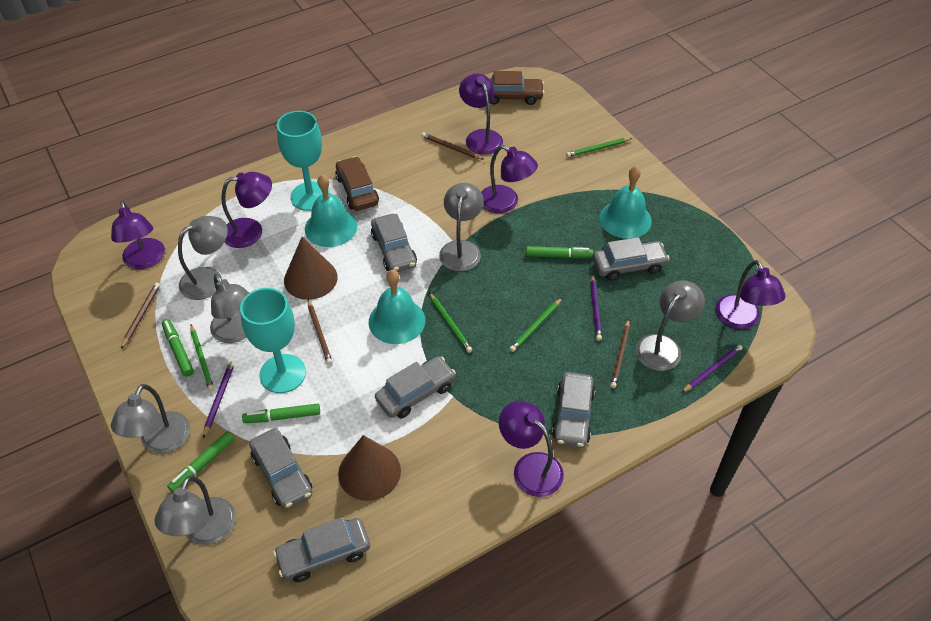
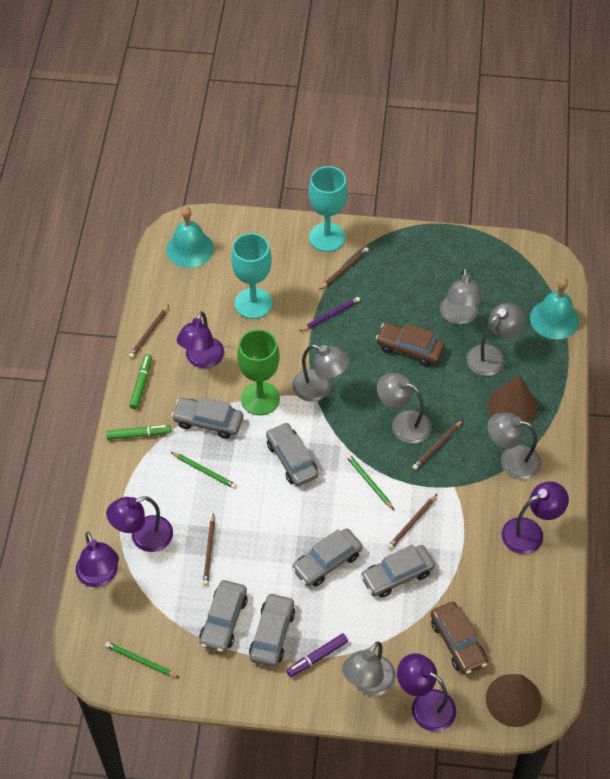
brown pencil: [121,283,160,349] [308,299,333,365] [421,132,483,159] [610,319,630,388] = 4 -> [129,305,169,358] [203,513,215,585] [319,247,369,290] [388,494,437,549] [412,420,463,470] = 5
green goblet: none = 0 -> [237,329,280,415] = 1
green marker: [162,319,194,377] [167,431,235,493] [242,404,320,423] [526,246,593,258] = 4 -> [106,425,171,440] [129,354,152,409] = 2
green pencil: [190,325,214,391] [429,293,472,353] [510,298,562,352] [566,138,632,157] = 4 -> [105,642,180,678] [171,452,237,489] [346,454,394,510] = 3
purple lamp: [111,201,165,269] [221,172,272,248] [459,73,503,155] [481,145,538,213] [499,401,564,497] [715,260,785,329] = 6 -> [76,532,119,587] [106,496,173,552] [177,311,224,368] [397,653,456,732] [501,481,569,554] = 5
purple marker: none = 0 -> [286,634,348,677] = 1
purple pencil: [203,361,235,438] [590,274,602,341] [682,345,743,393] = 3 -> [300,297,360,331] = 1
turquoise bell: [305,174,357,247] [369,270,425,344] [599,166,652,239] = 3 -> [166,206,214,268] [530,278,579,339] = 2

